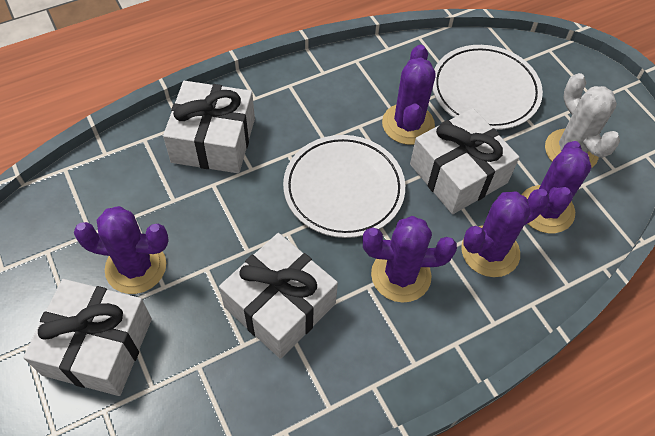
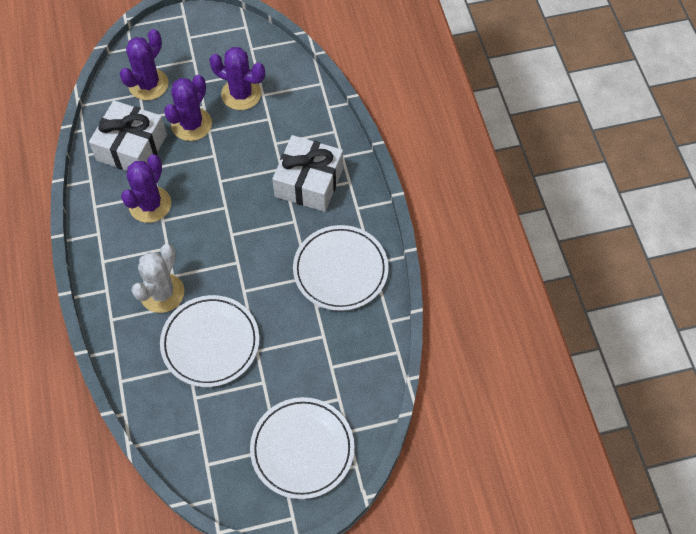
purple cactus: [74,206,169,294] [363,216,457,303] [382,45,436,145] [461,189,549,277] [521,141,591,233] = 5 -> [120,29,168,100] [121,154,171,223] [164,75,212,141] [209,47,265,110] = 4
white gift: [23,279,152,396] [163,81,255,173] [219,233,338,359] [410,108,519,214] = 4 -> [89,100,167,171] [272,135,343,212] = 2
white plate: [283,135,405,238] [432,45,543,130] = 2 -> [160,295,259,387] [250,397,355,499] [293,225,389,311] = 3

